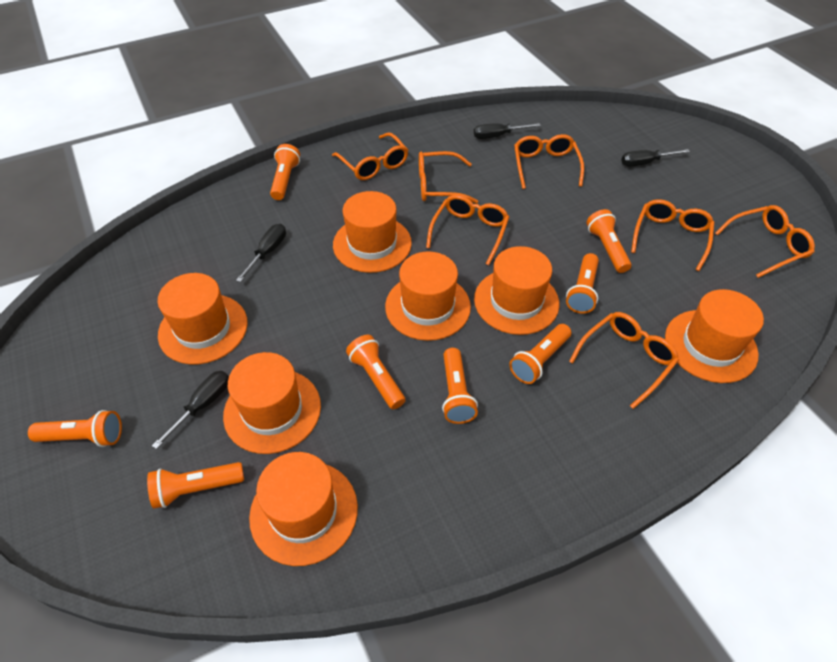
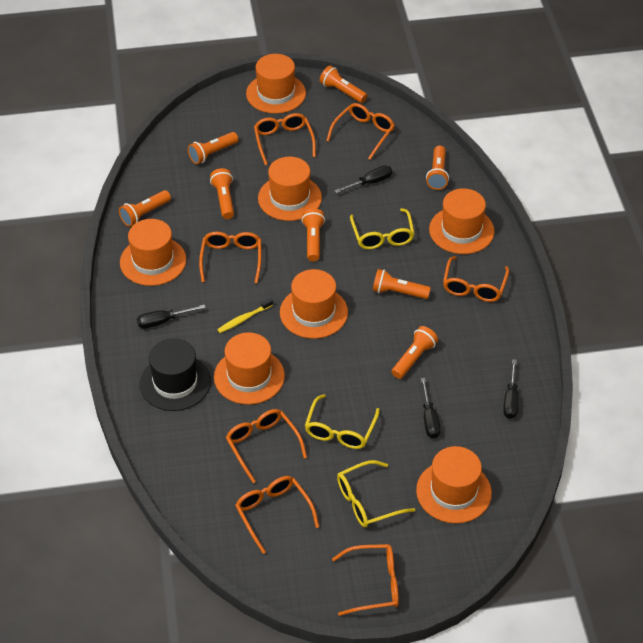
black hat: none = 0 -> [140,339,211,411] = 1
yellow glasses: none = 0 -> [305,394,380,449] [337,460,416,527] [350,208,415,249] = 3
yellow toothbrush: none = 0 -> [217,298,273,333] = 1

